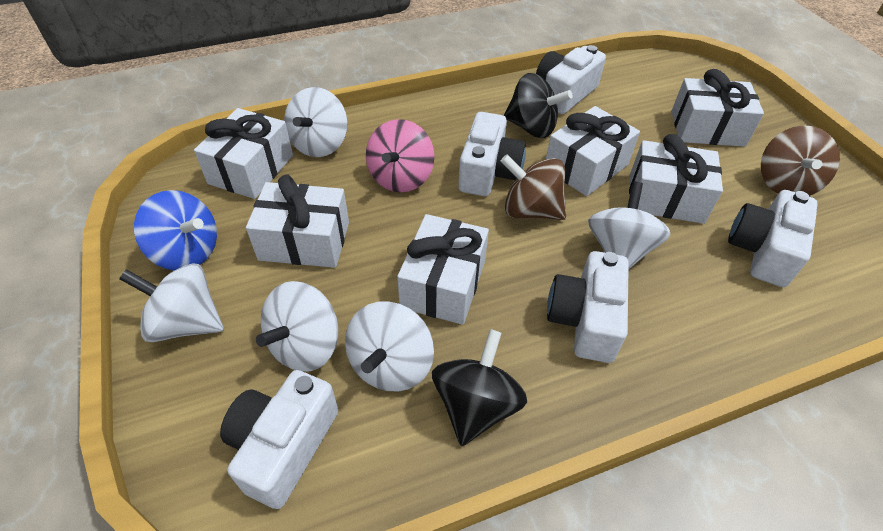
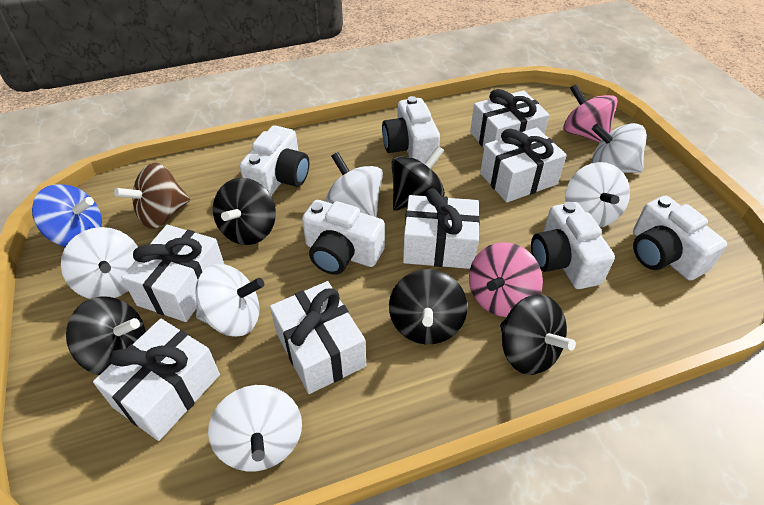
black spinning top: [432,329,527,446] [504,73,573,138] = 2 -> [66,296,146,375] [213,178,276,245] [389,269,467,344] [392,146,445,211] [500,294,576,375] = 5
brown spinning top: [501,154,566,220] [761,126,840,196] = 2 -> [114,163,190,229] = 1
pink spinning top: [366,119,434,192] = 1 -> [469,242,543,317] [563,84,618,143] = 2
white spinning top: [119,263,224,342] [256,281,338,372] [284,87,348,157] [345,301,434,391] [588,182,671,269] = 5 -> [61,227,138,299] [195,264,264,337] [208,385,302,471] [326,152,383,217] [565,162,630,227] [592,123,647,173] = 6

